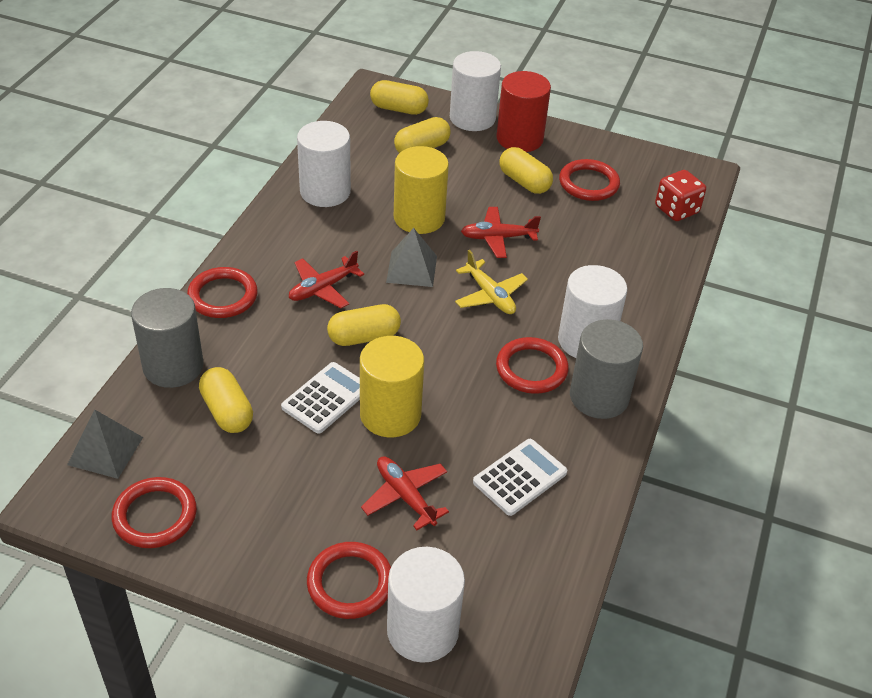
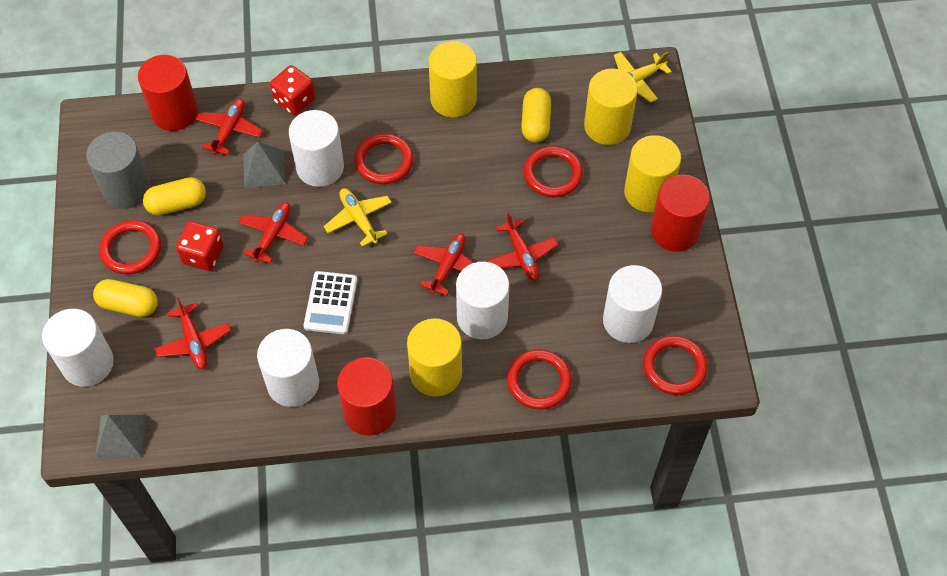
grey cylinder: [131,288,204,388] [570,319,643,419] = 2 -> [86,132,151,209] = 1
red cylinder: [496,71,551,152] = 1 -> [138,55,198,131] [337,357,397,436] [651,175,710,252] = 3
red dice: [655,170,706,221] = 1 -> [176,221,224,271] [270,65,315,115] = 2
red plane: [289,251,364,308] [361,456,449,530] [461,207,541,258] = 3 -> [155,297,231,369] [195,99,263,155] [238,202,308,263] [413,233,473,296] [487,212,558,281] = 5
white calculator: [281,362,360,434] [473,439,567,516] = 2 -> [304,271,357,334] = 1
white cylinder: [297,121,351,207] [387,547,465,663] [450,51,501,131] [558,265,627,358] = 4 -> [42,309,114,387] [257,329,319,407] [289,110,344,187] [456,262,509,339] [603,265,662,343] = 5
yellow capsule: [199,367,253,433] [327,304,401,346] [370,80,429,115] [394,117,451,153] [499,147,553,194] = 5 -> [93,279,158,317] [143,177,206,215] [521,88,551,142] = 3
yellow cylinder: [360,336,424,437] [394,146,449,234] = 2 -> [407,318,462,397] [429,41,477,117] [584,69,638,145] [624,135,681,212] = 4
yellow plane: [455,250,528,314] = 1 -> [324,188,392,247] [614,52,672,103] = 2

